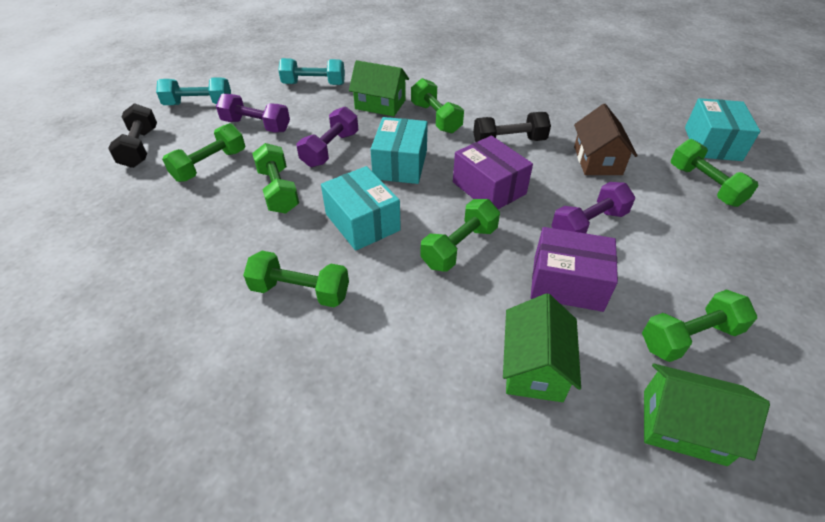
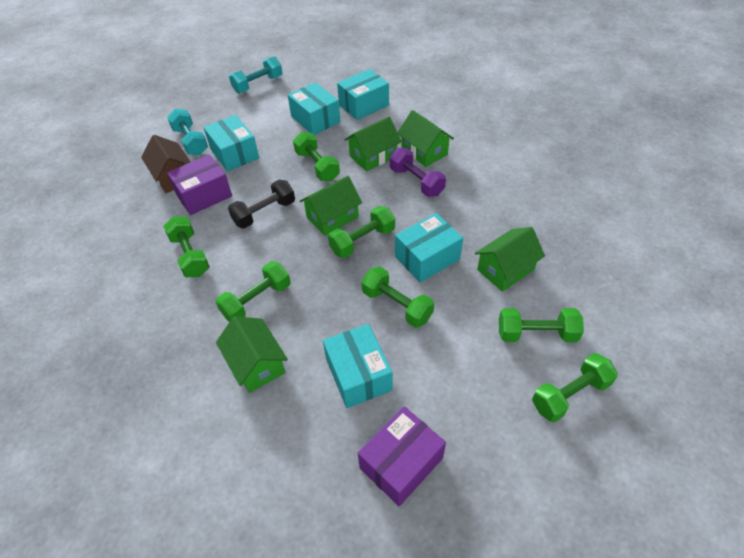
black dumbbell: [108,103,157,168] [473,112,551,142] = 2 -> [228,179,295,229] = 1
green house: [349,60,409,116] [503,293,581,402] [644,363,770,466] = 3 -> [216,316,288,393] [300,176,362,236] [344,117,401,171] [397,110,454,167] [475,227,545,292] = 5
purple dumbbell: [216,93,290,133] [297,106,358,167] [551,182,635,233] = 3 -> [390,148,446,197] = 1
turquoise box: [321,166,401,251] [370,117,428,184] [685,98,760,161] = 3 -> [203,115,259,172] [288,82,340,135] [323,324,392,408] [337,69,389,120] [395,213,463,283] = 5

